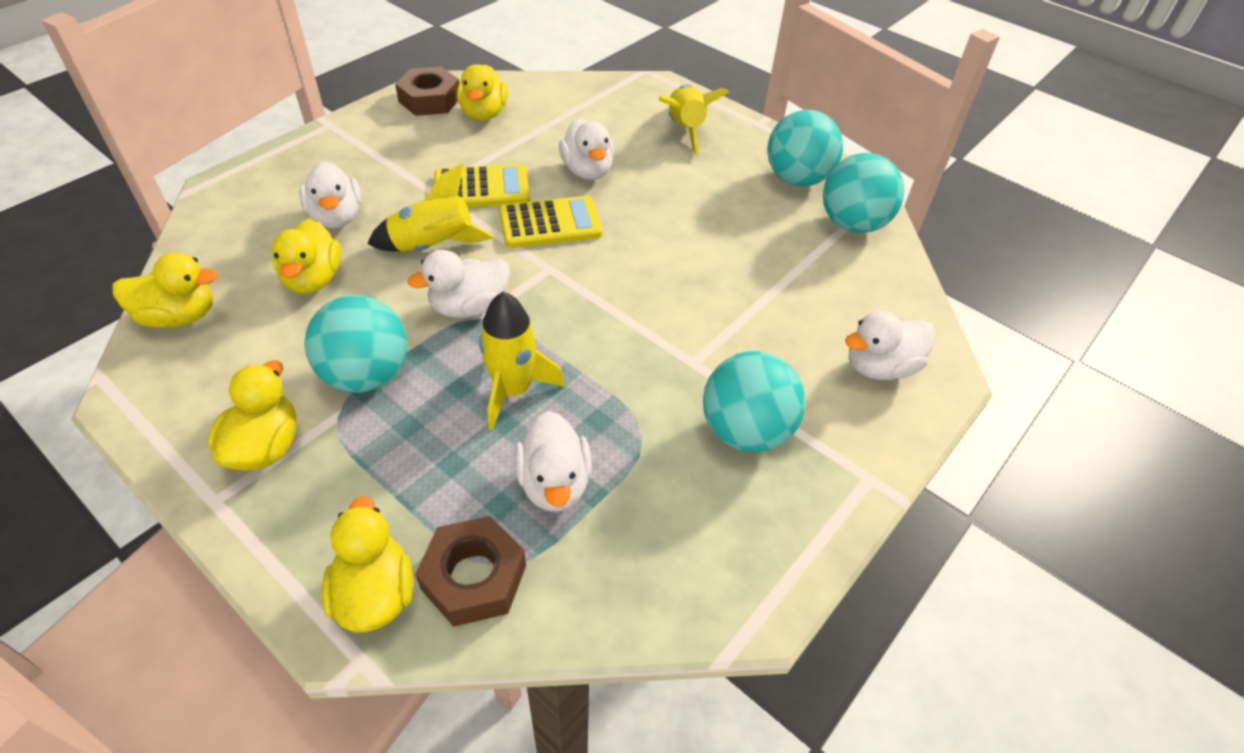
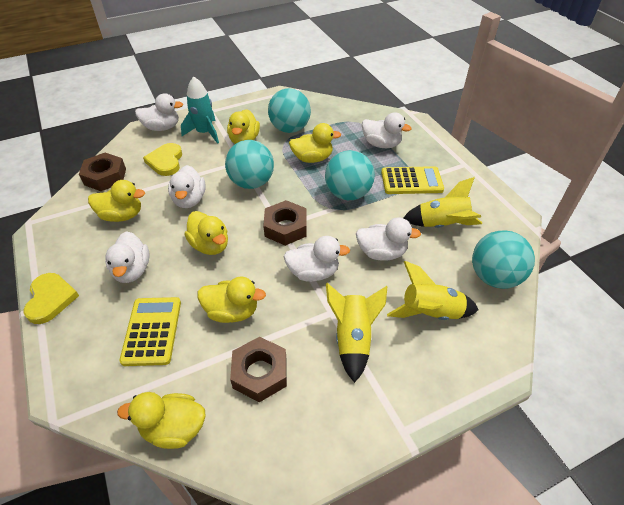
brown nut: [395,67,459,116] [415,516,526,627] = 2 -> [79,153,126,191] [230,337,287,402] [263,200,307,246] = 3
turquoise rocket: none = 0 -> [181,76,219,144] = 1
white duck: [299,161,361,228] [408,250,510,318] [514,411,592,512] [559,118,614,180] [845,311,935,380] = 5 -> [105,231,149,283] [135,93,183,131] [168,165,205,208] [283,236,350,282] [356,217,421,261] [362,112,412,148] = 6
yellow duck: [112,252,218,328] [208,360,296,471] [272,218,341,294] [322,496,413,632] [457,64,508,121] = 5 -> [88,180,145,222] [117,392,206,449] [185,211,228,255] [197,277,266,323] [227,109,260,144] [289,123,341,163] = 6
yellow heart: none = 0 -> [24,273,79,324] [143,143,182,176] = 2

